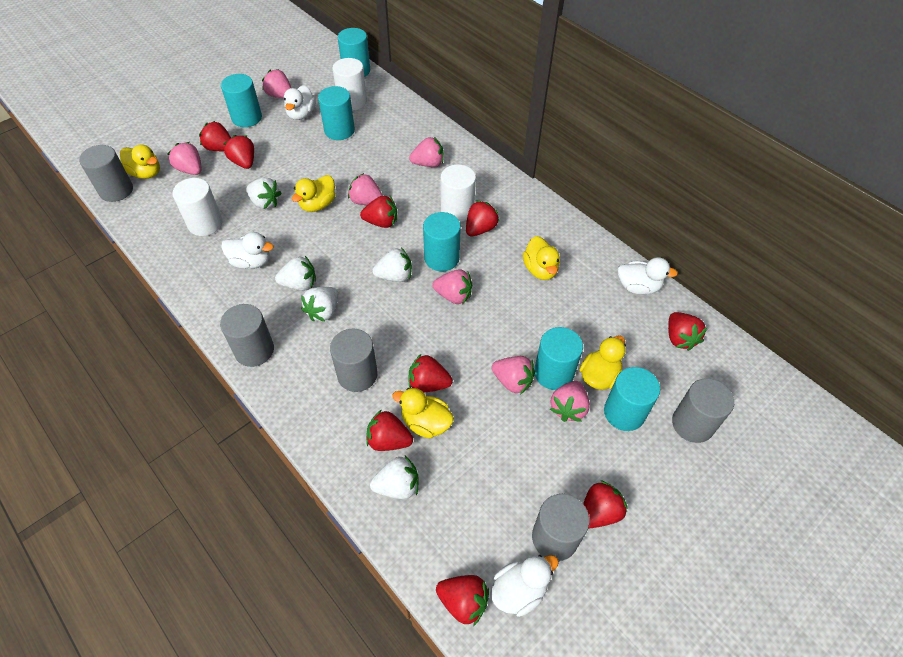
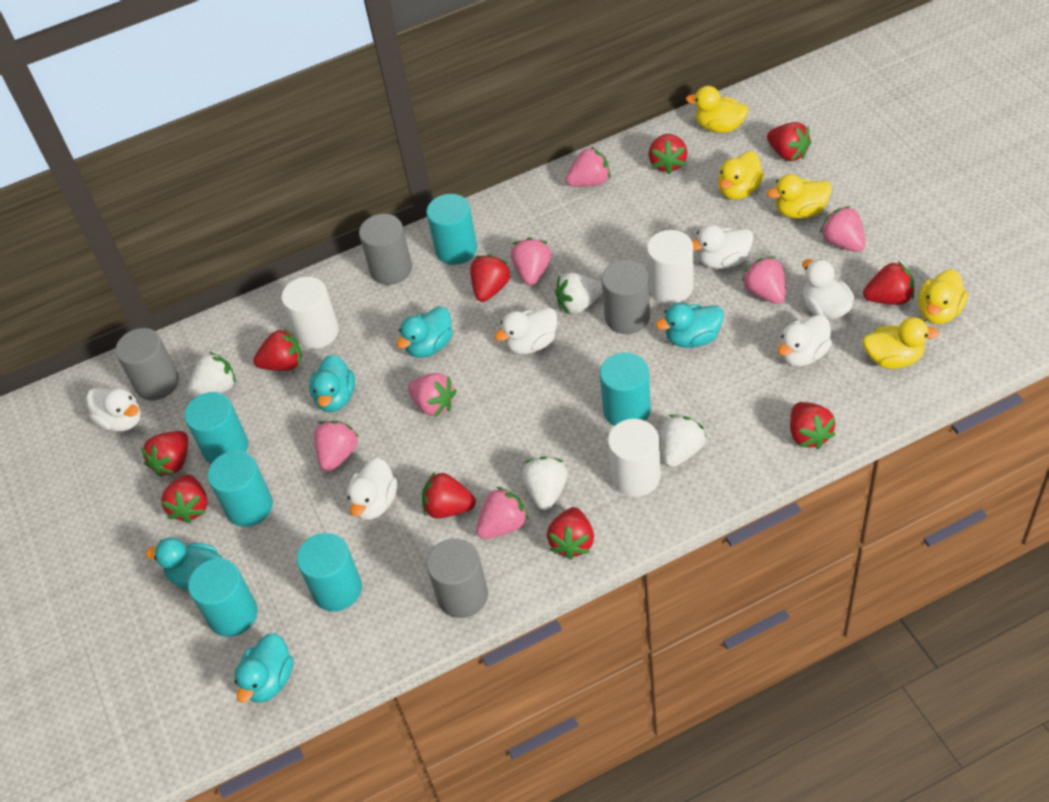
grey cylinder: [79,145,133,202] [220,304,274,367] [330,329,378,392] [532,494,590,561] [672,378,734,443] = 5 -> [115,328,179,400] [359,214,412,285] [426,538,488,618] [601,260,650,334] = 4
red strawberry: [199,121,231,151] [223,135,254,169] [360,196,397,228] [366,409,413,451] [408,353,453,392] [436,575,489,626] [466,200,500,236] [583,480,628,529] [668,312,707,351] = 9 -> [141,431,188,477] [161,474,208,523] [253,328,302,371] [422,472,476,518] [470,254,511,302] [547,507,594,560] [649,134,688,174] [767,122,812,161] [790,402,836,449] [863,261,914,305] = 10
turquoise duck: none = 0 -> [146,537,223,590] [235,633,293,703] [309,355,355,412] [397,306,453,358] [656,303,724,348] = 5
white duck: [221,232,273,269] [284,85,316,120] [491,555,559,617] [618,257,678,295] = 4 -> [87,387,141,432] [347,458,397,520] [495,307,557,354] [692,225,754,269] [778,314,832,366] [802,259,854,320] = 6
white strawberry: [246,177,282,209] [275,256,316,291] [301,287,338,322] [370,456,418,499] [372,248,412,282] = 5 -> [187,352,236,398] [522,456,568,510] [555,273,603,314] [661,415,706,467] = 4

